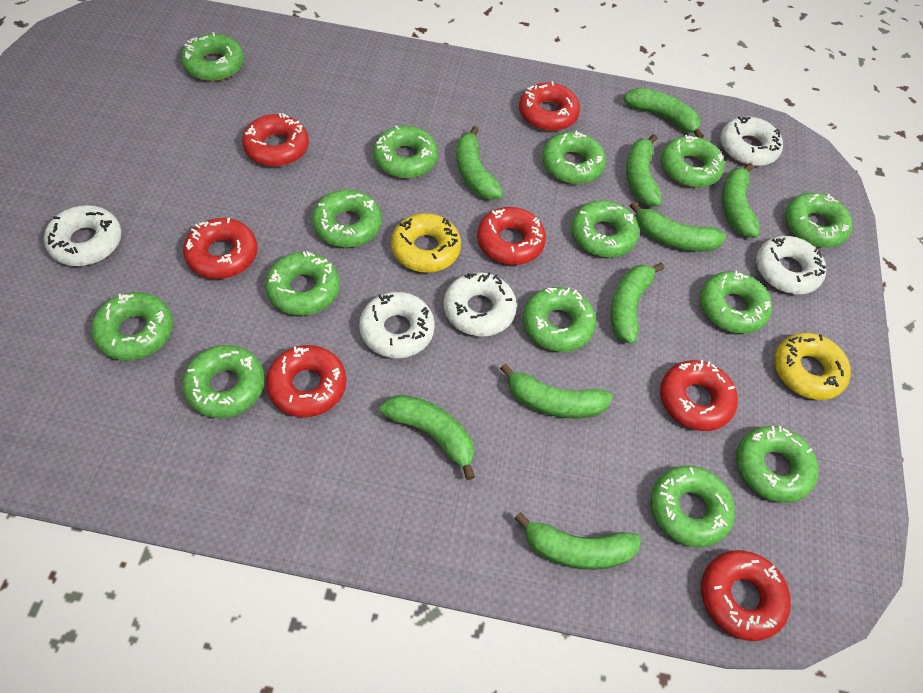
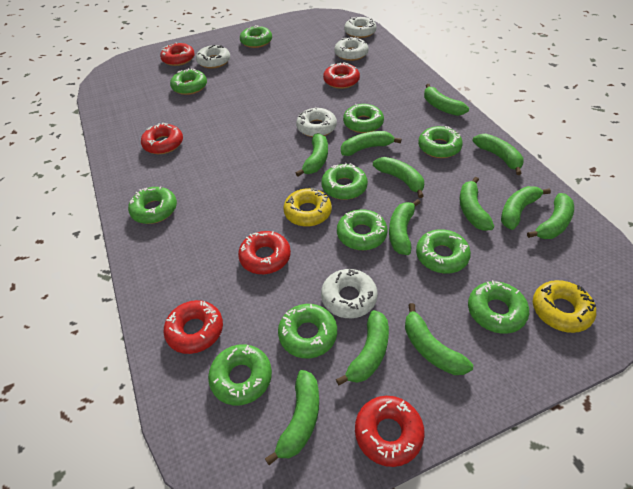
green banana: [380,395,475,480] [456,126,504,200] [500,363,613,418] [514,512,641,570] [610,263,664,344] [623,88,704,138] [626,134,662,206] [629,201,726,252] [722,163,760,238] = 9 -> [265,370,319,465] [296,133,328,176] [336,310,389,385] [341,131,402,156] [373,157,424,198] [389,199,420,255] [405,303,473,375] [424,84,469,116] [459,177,494,231] [473,134,523,175] [501,186,551,230] [527,193,574,239] = 12
green donut: [91,292,173,360] [181,32,244,81] [182,345,265,418] [265,251,340,316] [312,190,382,247] [373,126,438,178] [523,287,596,352] [542,131,606,184] [571,200,639,257] [650,466,735,548] [661,135,725,187] [700,270,772,334] [736,426,818,503] [785,193,853,248] = 14 -> [128,186,177,224] [170,68,207,95] [208,344,272,405] [240,25,272,48] [278,304,337,358] [321,163,368,200] [337,209,388,250] [343,104,384,133] [416,229,471,273] [418,126,463,158] [468,280,529,334] = 11
red donut: [183,218,257,279] [242,113,309,167] [266,345,346,417] [477,207,546,265] [519,81,580,131] [660,360,738,431] [701,550,791,641] = 7 -> [141,123,183,154] [160,42,195,66] [163,300,223,354] [238,231,291,274] [323,62,360,89] [355,396,425,467] = 6

